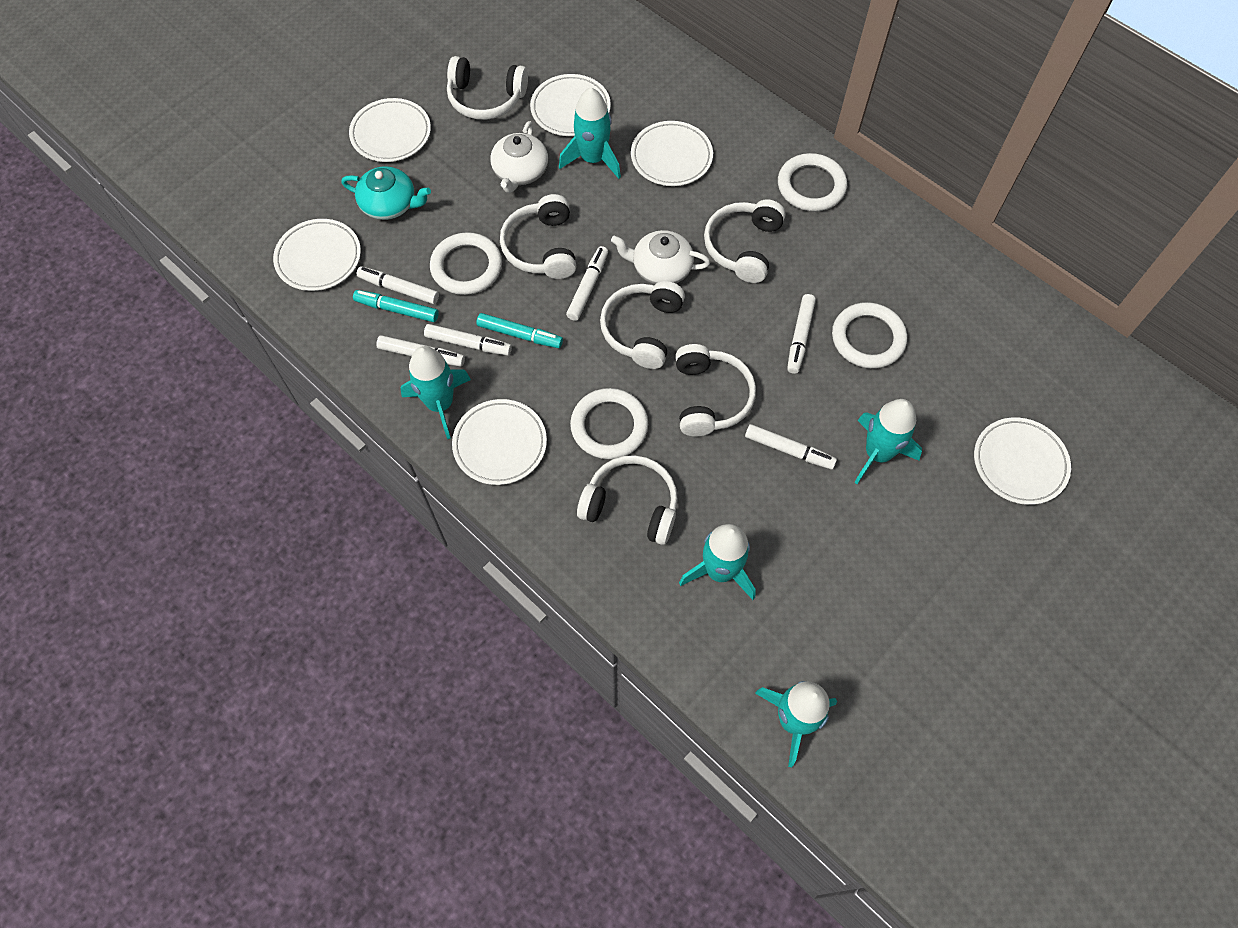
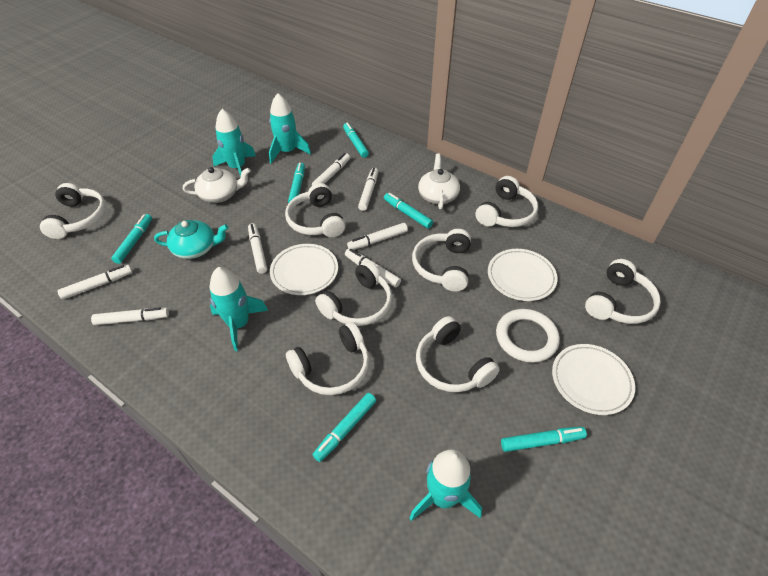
turquoise marker: [353,290,439,322] [476,313,563,348] = 2 -> [111,214,152,264] [288,163,305,203] [312,393,376,462] [343,123,369,158] [384,193,433,229] [501,427,587,452] = 6
turquoise rocket: [400,346,471,439] [559,87,621,179] [679,524,756,600] [755,681,837,767] [854,399,922,484] = 5 -> [210,267,268,351] [212,109,256,177] [269,93,311,163] [410,449,482,521] = 4
white headphones: [447,56,528,120] [500,194,576,279] [577,455,678,545] [600,281,685,369] [675,344,756,437] [704,200,785,283] = 6 -> [40,183,106,239] [285,183,346,238] [286,322,369,395] [315,261,392,326] [412,229,471,292] [416,316,500,392] [476,176,538,227] [585,259,661,324] = 8
white marker: [357,267,439,304] [376,335,465,366] [424,324,512,356] [566,246,608,321] [745,424,837,470] [787,294,816,374] = 6 -> [58,265,132,300] [91,307,169,325] [248,223,267,274] [312,153,350,185] [345,249,401,288] [347,223,408,250] [358,168,378,211] = 7
white plate: [273,219,361,291] [349,98,431,162] [452,399,547,485] [530,74,611,136] [631,121,713,186] [974,417,1071,505] = 6 -> [270,244,338,295] [488,249,558,301] [552,344,635,415] = 3
white ring: [430,232,502,295] [570,388,648,459] [778,153,847,212] [832,302,907,369] = 4 -> [496,309,560,363] = 1

